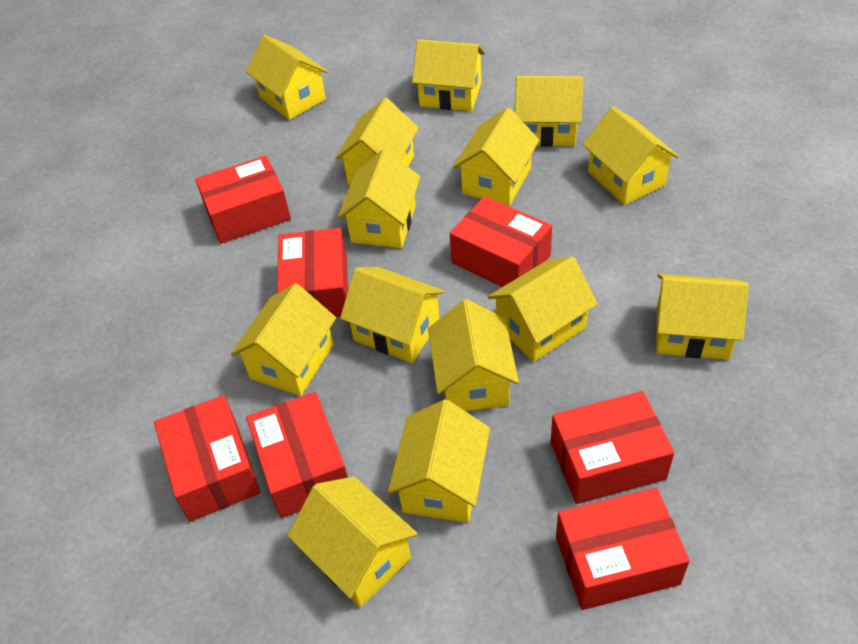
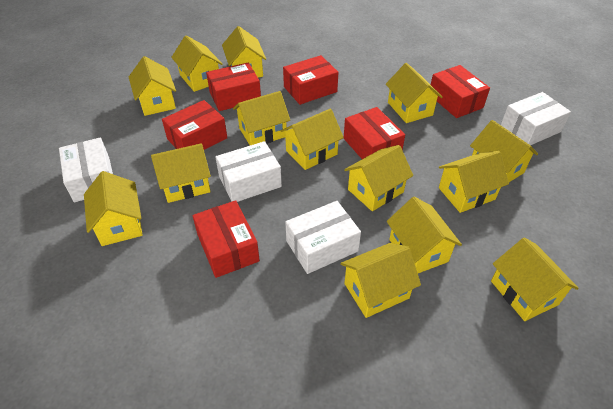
red box: [154,395,261,522] [195,155,291,244] [246,392,348,518] [277,228,348,317] [450,196,552,287] [551,391,674,504] [556,488,690,610] = 7 -> [162,100,227,150] [192,200,260,278] [206,62,261,111] [283,55,338,105] [344,107,405,159] [431,65,490,118] = 6
white box: none = 0 -> [59,137,113,202] [215,141,282,202] [285,201,361,274] [501,92,571,145] = 4

